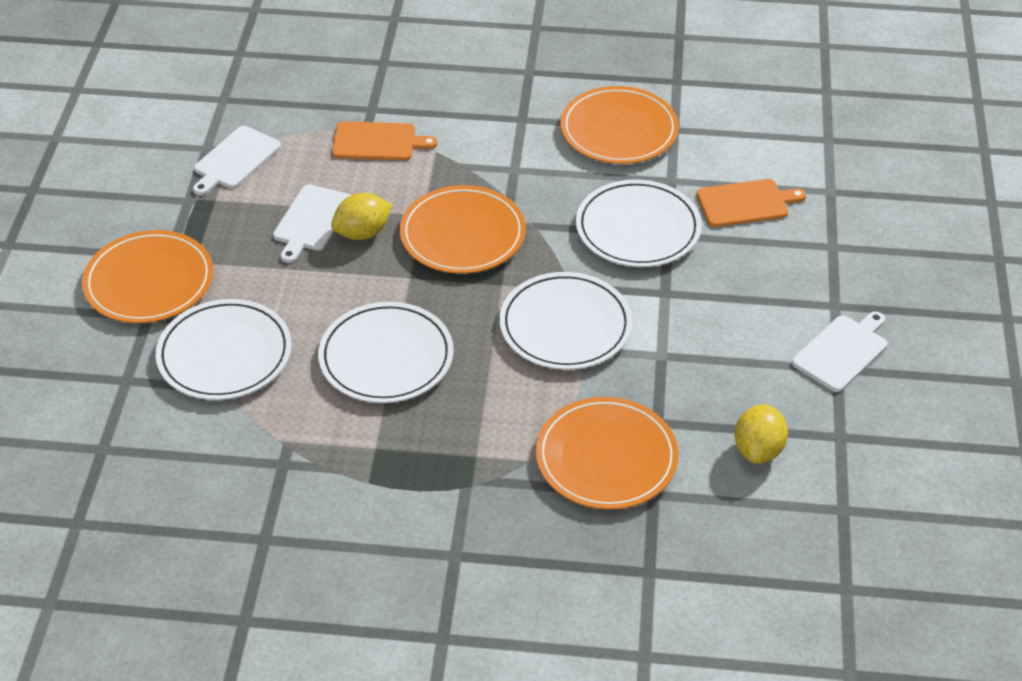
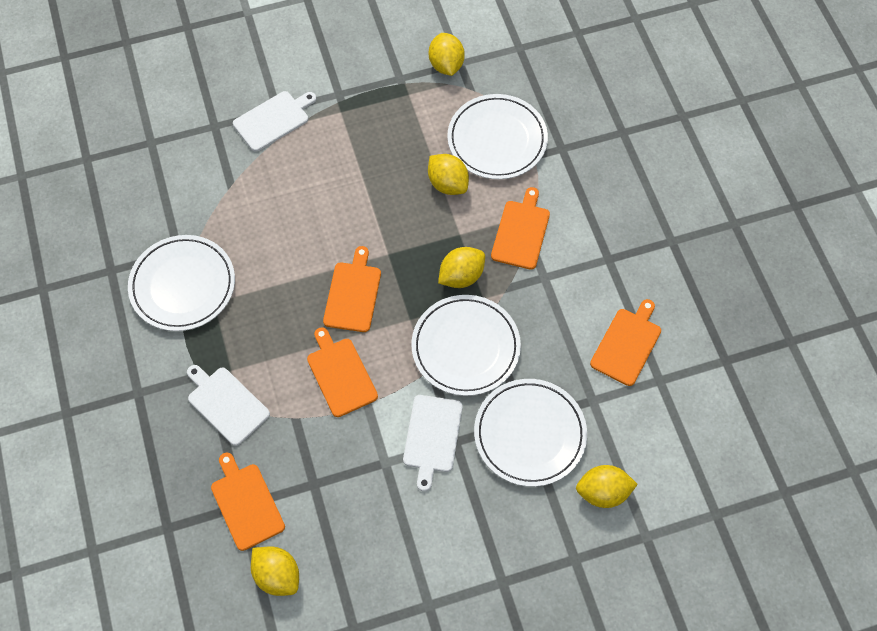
orange cutting board: [332,121,438,161] [697,179,806,227] = 2 -> [211,452,285,551] [307,327,378,417] [323,246,381,332] [491,187,550,270] [590,299,661,386] = 5
orange plate: [82,230,213,323] [400,185,526,274] [536,397,678,510] [560,86,679,164] = 4 -> none = 0
yellow lemon: [331,193,392,240] [734,404,788,464] = 2 -> [251,546,299,596] [428,154,469,195] [429,33,465,76] [438,247,485,288] [576,465,638,508] = 5

